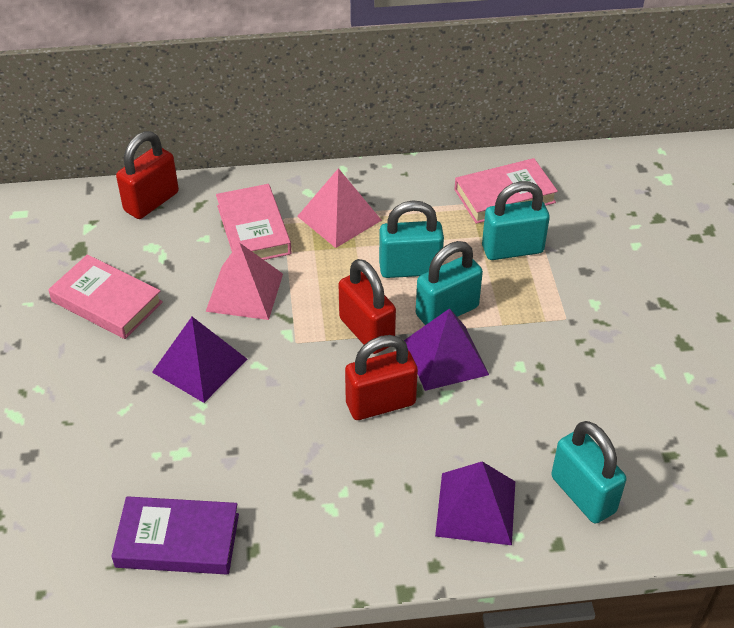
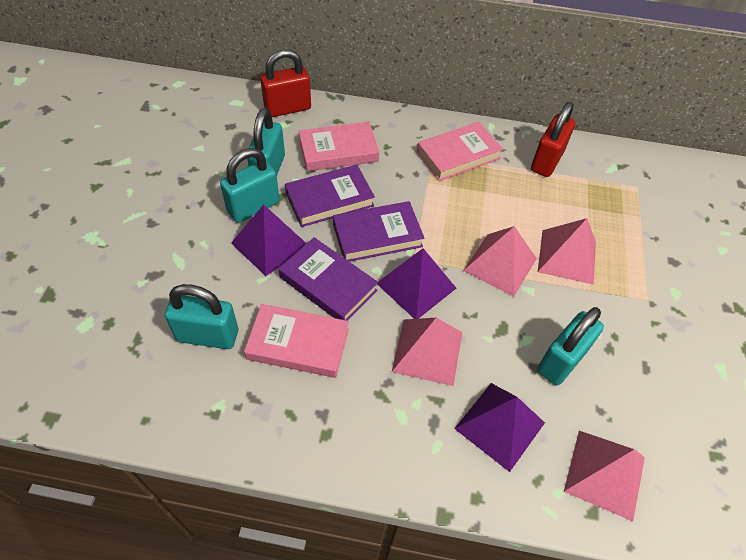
pink pyramid: [205,243,283,320] [297,168,382,248] = 2 -> [392,318,462,386] [463,226,537,297] [538,218,596,285] [564,431,645,521] = 4
purple book: [111,496,239,575] = 1 -> [278,237,378,321] [285,165,375,227] [333,201,424,262] = 3
red padlock: [116,131,179,219] [339,259,396,354] [345,335,418,420] = 3 -> [260,49,311,117] [531,102,576,177] = 2

